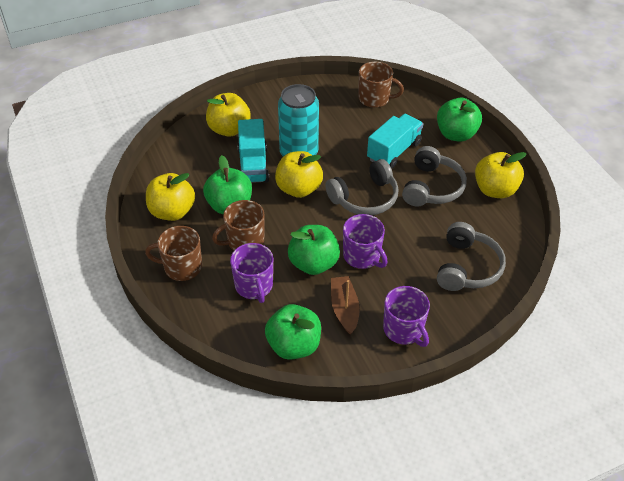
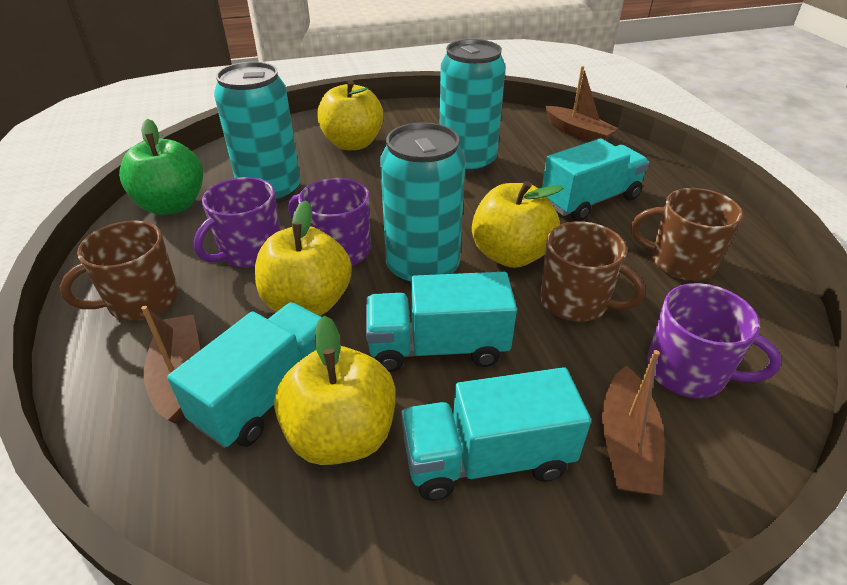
brown boat: [331,276,360,334] = 1 -> [141,306,200,424] [545,66,619,142] [602,350,665,495] = 3
green apple: [203,155,252,214] [265,304,321,360] [288,225,340,275] [437,98,482,142] = 4 -> [119,119,203,215] = 1
grey headphones: [325,159,398,215] [402,146,467,207] [437,222,506,291] = 3 -> none = 0
turquoise can: [278,84,319,157] = 1 -> [214,62,301,203] [380,122,465,285] [440,39,506,174] = 3
turquoise truck: [238,119,269,183] [367,114,423,169] = 2 -> [167,302,322,448] [366,272,517,372] [401,367,591,501] [542,138,650,221] = 4

